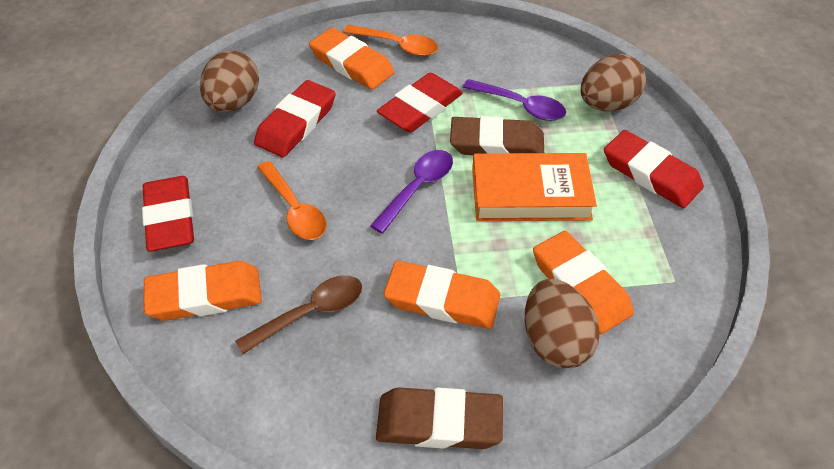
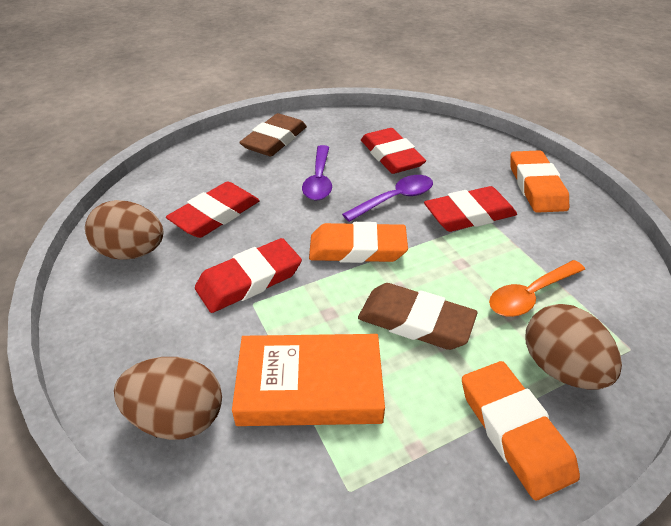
brown spoon: [235,275,362,354] = 1 -> none = 0
orange eraser: [144,261,262,321] [309,28,394,90] [384,261,500,329] [533,231,634,334] = 4 -> [309,222,408,263] [462,361,580,500] [510,150,569,213] = 3
orange spoon: [257,161,327,240] [343,25,438,56] = 2 -> [489,260,585,317] = 1

